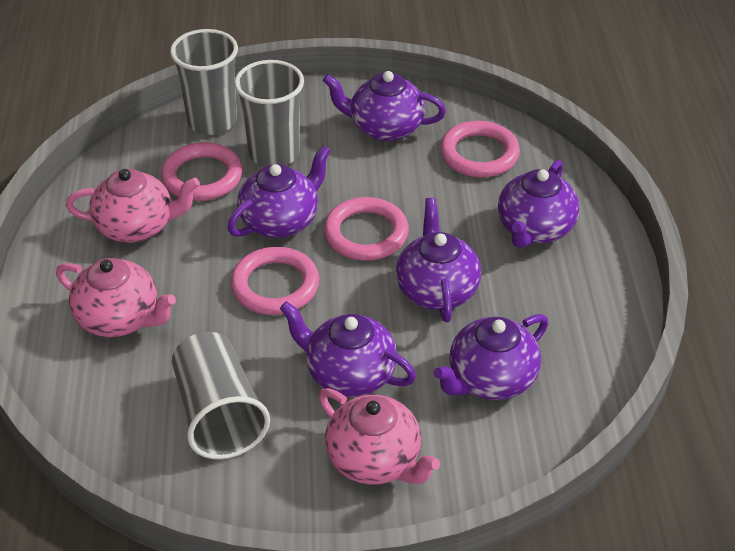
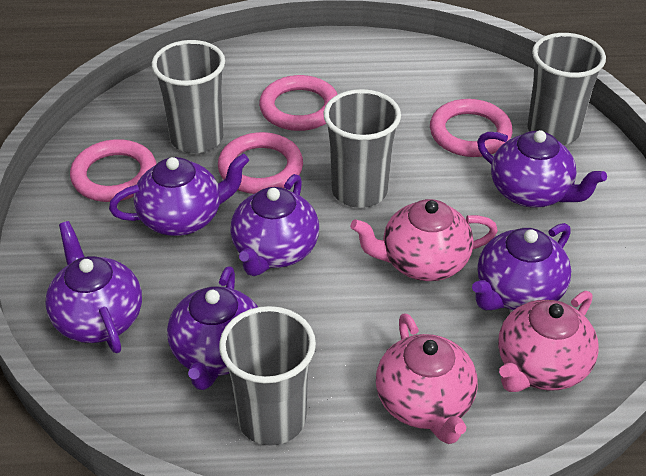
grey cup: [170,29,238,135] [172,332,270,459] [234,60,304,167] = 3 -> [152,40,225,153] [219,306,316,445] [323,89,401,208] [527,33,606,145] = 4

